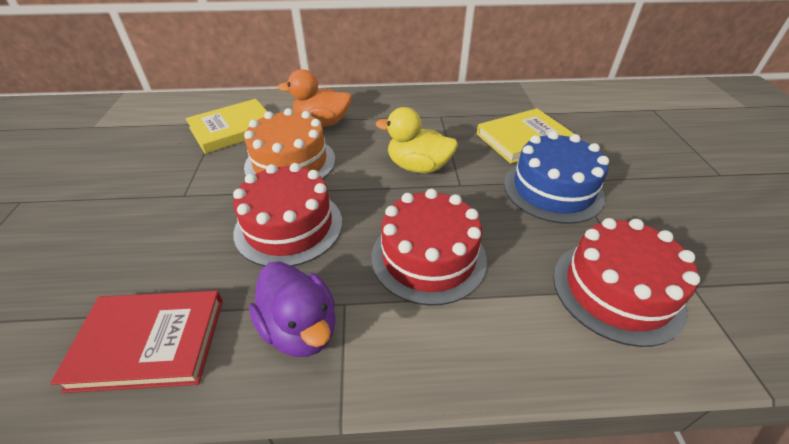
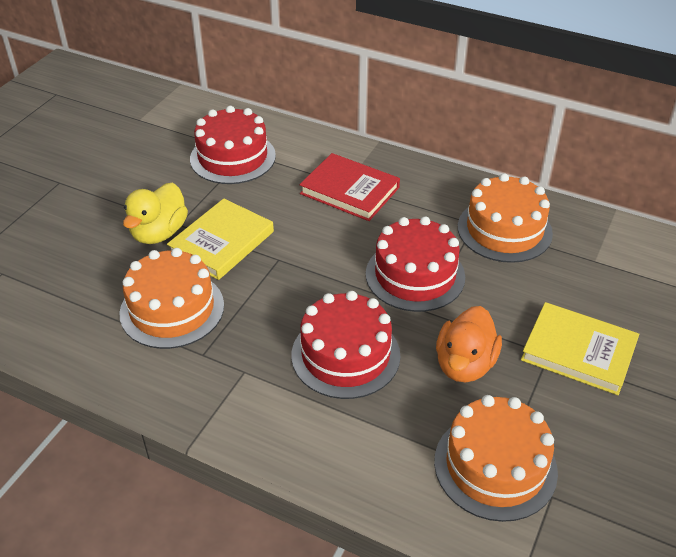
blue cake: [504,131,609,224] = 1 -> none = 0
orange cake: [244,108,336,179] = 1 -> [119,248,224,349] [434,395,558,522] [458,173,553,263] = 3
purple duck: [249,261,336,357] = 1 -> none = 0

